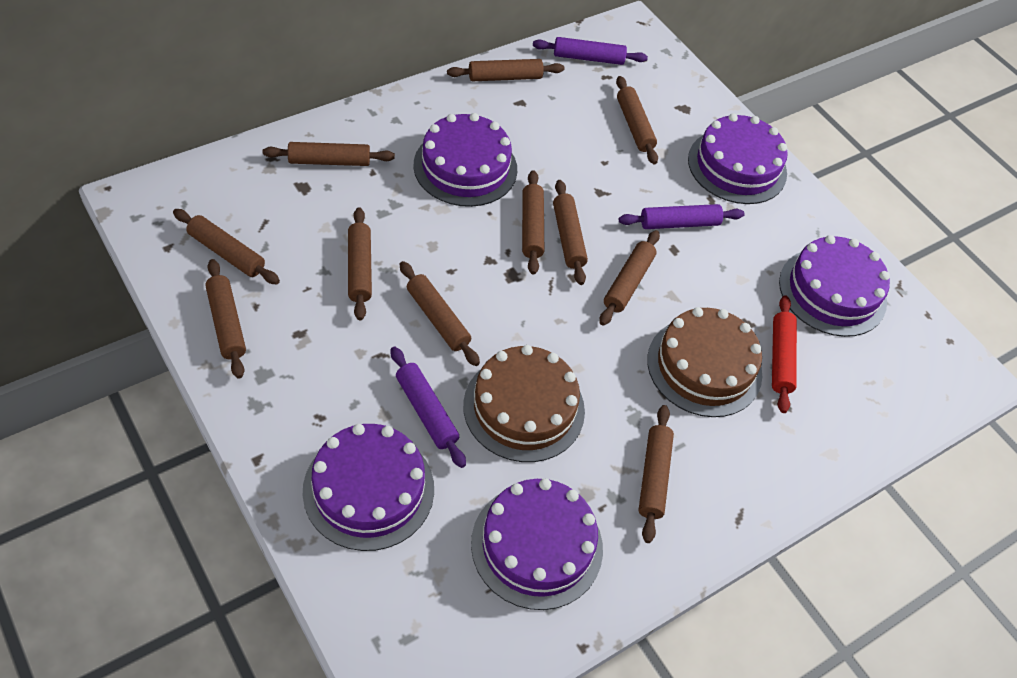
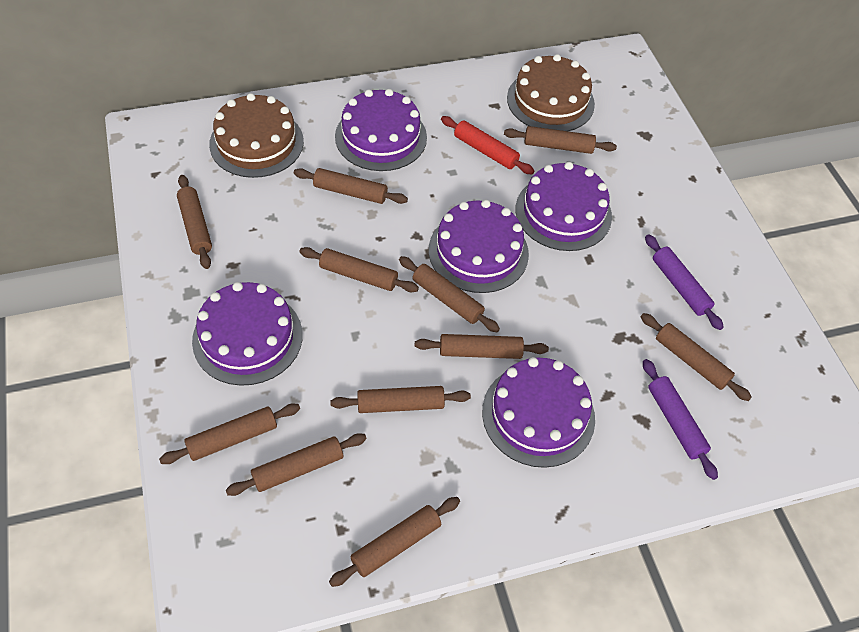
purple rolling pin: [391,347,466,468] [533,37,648,65] [619,204,745,229] = 3 -> [643,359,718,480] [645,234,724,330] = 2

